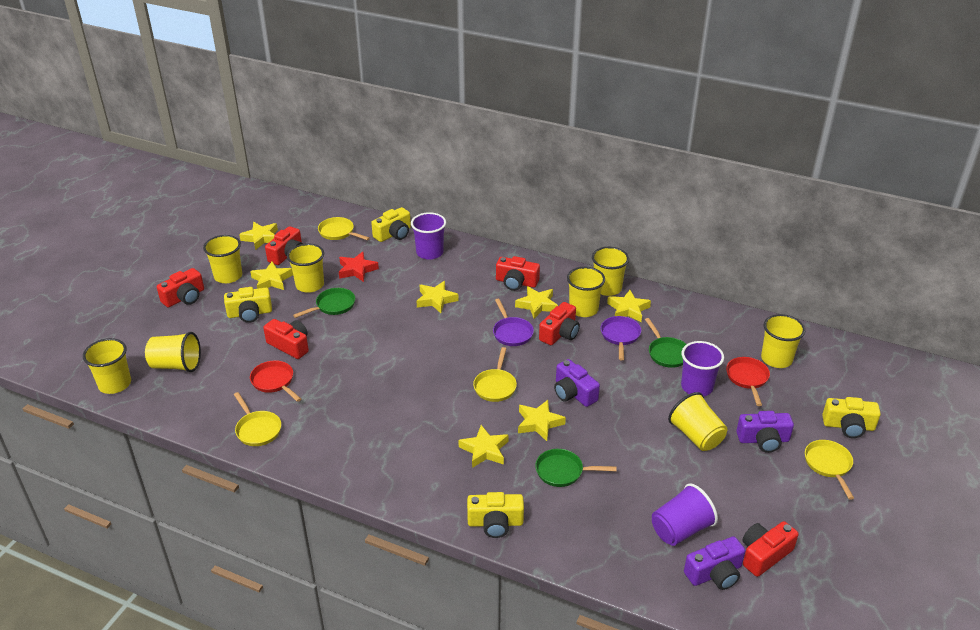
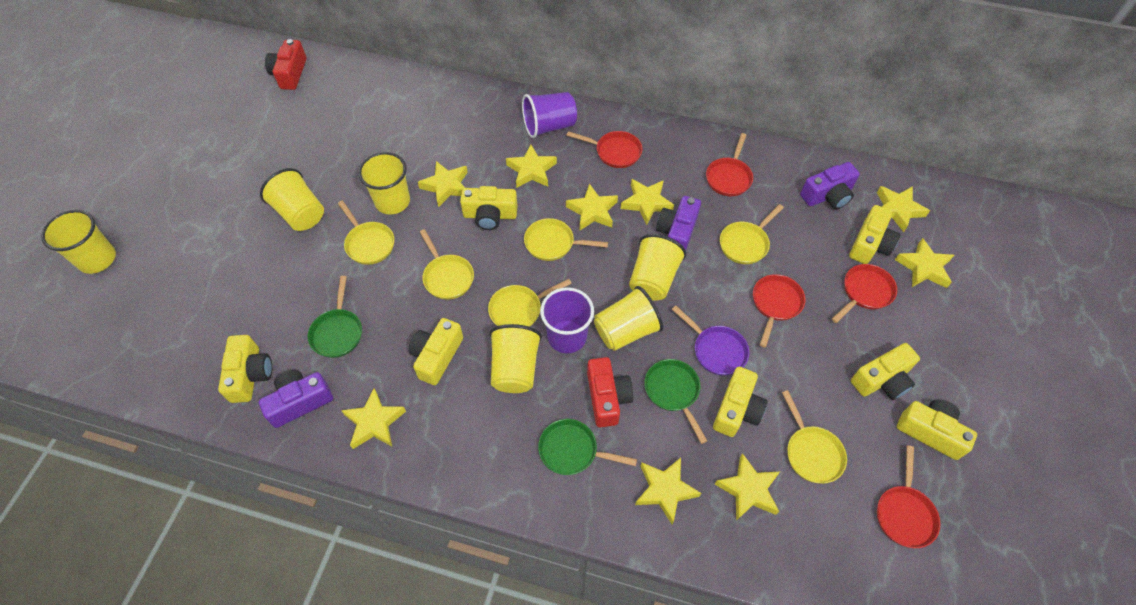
purple cup: [411,212,446,260] [652,483,718,546] [681,341,724,397] = 3 -> [522,92,577,138] [540,287,594,353] = 2
purple pan: [493,299,534,346] [601,316,641,360] = 2 -> [672,305,749,375] = 1
red camera: [157,268,204,307] [263,319,309,359] [265,226,303,265] [496,256,540,291] [539,302,580,345] [742,521,799,577] = 6 -> [265,39,307,90] [587,357,633,427] = 2
red pan: [250,360,301,402] [726,357,770,406] = 2 -> [566,131,642,168] [706,133,753,196] [753,274,805,347] [832,264,897,323] [877,445,940,548] = 5
red star: [339,252,379,282] = 1 -> none = 0
yellow camera: [224,287,272,323] [371,207,411,242] [467,492,524,538] [822,397,881,438] = 4 -> [218,335,272,403] [409,318,463,385] [460,186,518,230] [713,367,767,437] [849,205,901,264] [851,343,920,400] [897,400,977,460] = 7
yellow cup: [83,338,131,394] [145,332,201,372] [203,235,242,283] [287,243,324,293] [567,267,605,317] [592,247,629,296] [668,392,727,451] [761,314,805,368] = 8 -> [41,210,116,274] [260,168,324,231] [358,152,410,214] [489,324,542,393] [594,286,663,351] [629,234,687,301] = 6
yellow pan: [234,392,281,446] [318,217,370,240] [473,347,517,402] [805,440,854,500] = 4 -> [338,200,394,265] [420,229,474,300] [488,279,572,327] [524,218,608,261] [720,204,784,264] [782,390,847,484] = 6
yellow star: [239,222,278,250] [250,262,293,290] [417,281,459,313] [458,425,509,468] [515,286,558,319] [518,400,566,441] [607,290,651,322] = 7 -> [341,388,406,449] [418,161,468,207] [506,144,557,188] [566,183,618,230] [621,179,674,225] [635,458,701,524] [715,453,781,521] [877,186,930,232] [895,238,954,288] = 9

